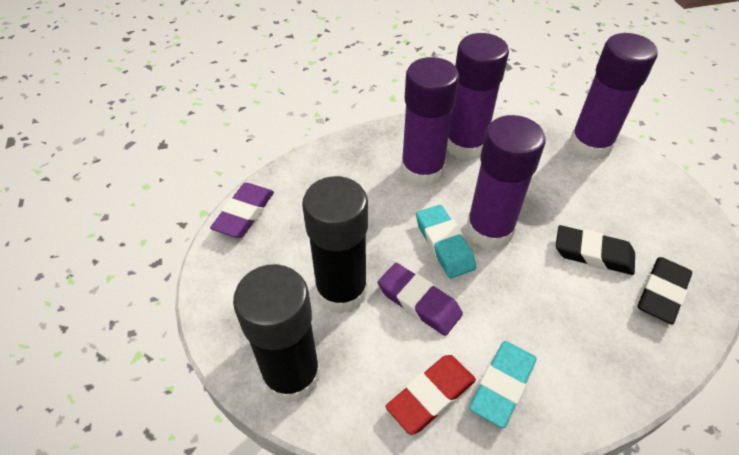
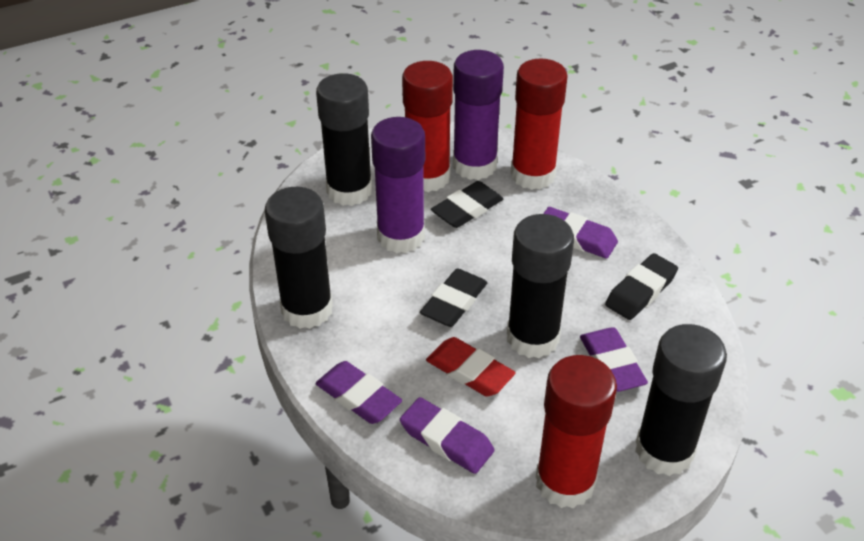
black eraser: [556,225,635,275] [638,257,692,324] = 2 -> [420,269,487,327] [431,181,503,228] [605,253,678,320] = 3
black glue stick: [233,264,321,404] [302,176,368,314] = 2 -> [265,187,333,329] [316,73,372,206] [507,214,574,358] [635,324,727,476] = 4
purple eraser: [210,183,274,238] [378,263,463,336] = 2 -> [316,361,402,424] [400,397,495,474] [543,207,618,259] [580,327,648,392] = 4
purple glue stick: [401,57,459,187] [447,33,509,160] [466,115,546,250] [569,33,658,160] = 4 -> [371,117,425,253] [453,50,504,180] = 2
red glue stick: none = 0 -> [402,61,453,192] [511,59,568,190] [536,355,617,508] = 3
turquoise eraser: [416,205,476,278] [469,341,536,429] = 2 -> none = 0

